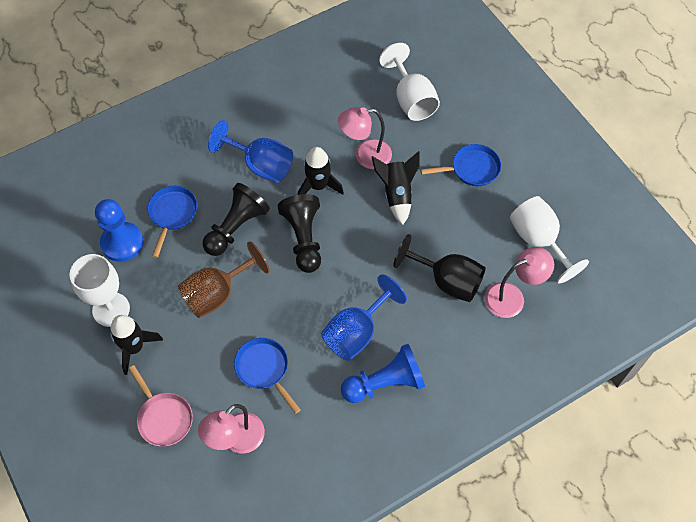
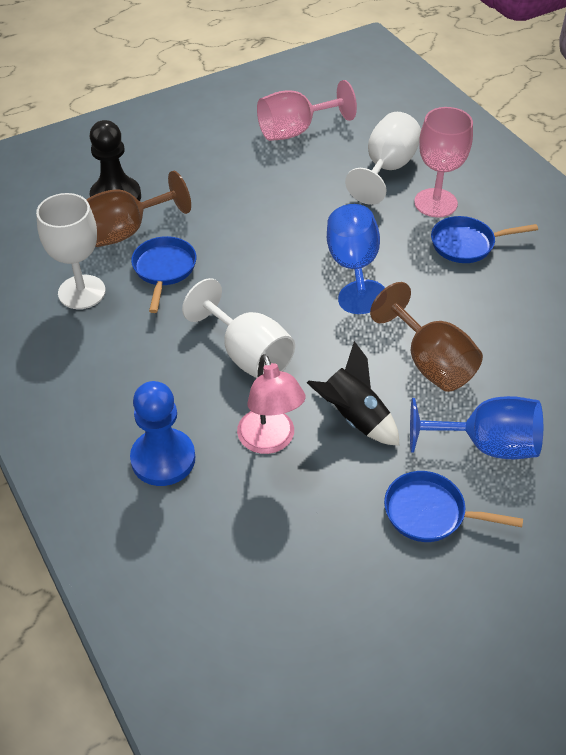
black goblet: [393,234,486,302] = 1 -> none = 0
black pawn: [203,183,270,256] [277,194,321,273] = 2 -> [90,120,141,201] = 1
black rocket: [110,315,163,375] [298,147,344,195] [372,151,420,225] = 3 -> [307,341,400,446] = 1
blue pawn: [95,199,144,262] [341,344,425,403] = 2 -> [130,381,195,486] = 1
brown goblet: [178,241,270,318] = 1 -> [86,171,191,247] [370,282,483,392] = 2
pink goblet: none = 0 -> [257,80,357,141] [414,107,473,217] = 2
pink lamp: [198,404,265,454] [338,107,392,169] [485,247,554,318] = 3 -> [237,354,306,454] = 1
pink pan: [129,365,193,447] = 1 -> none = 0

